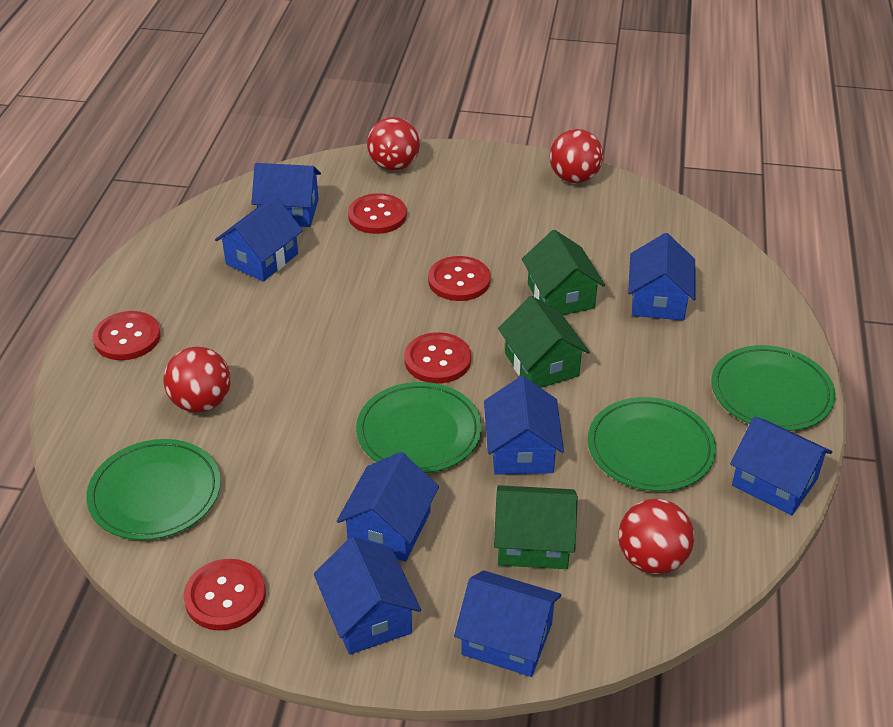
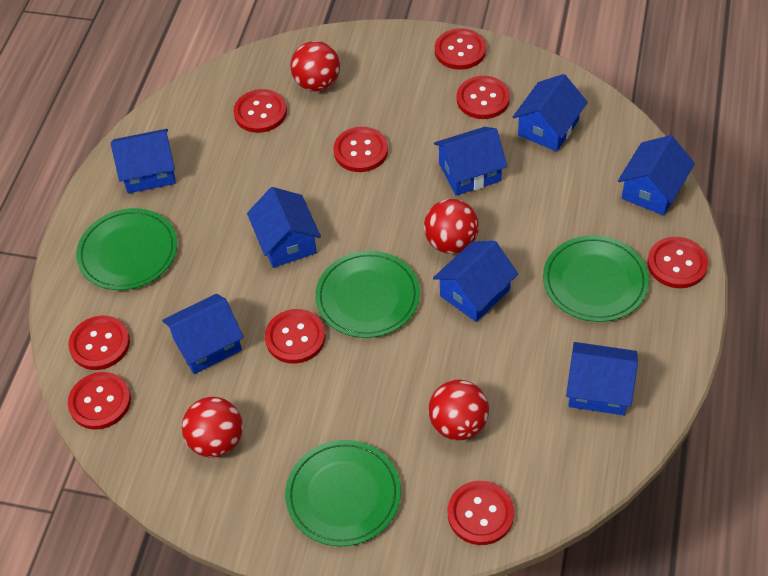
green house: [494,485,578,569] [498,296,590,388] [522,230,605,315] = 3 -> none = 0
red button: [93,311,161,360] [183,559,266,631] [348,193,407,234] [404,332,471,384] [428,256,491,301] = 5 -> [68,372,131,430] [69,316,130,370] [233,89,287,133] [265,309,326,364] [333,127,388,172] [435,28,486,70] [448,481,514,545] [457,76,510,119] [647,237,708,288] = 9

